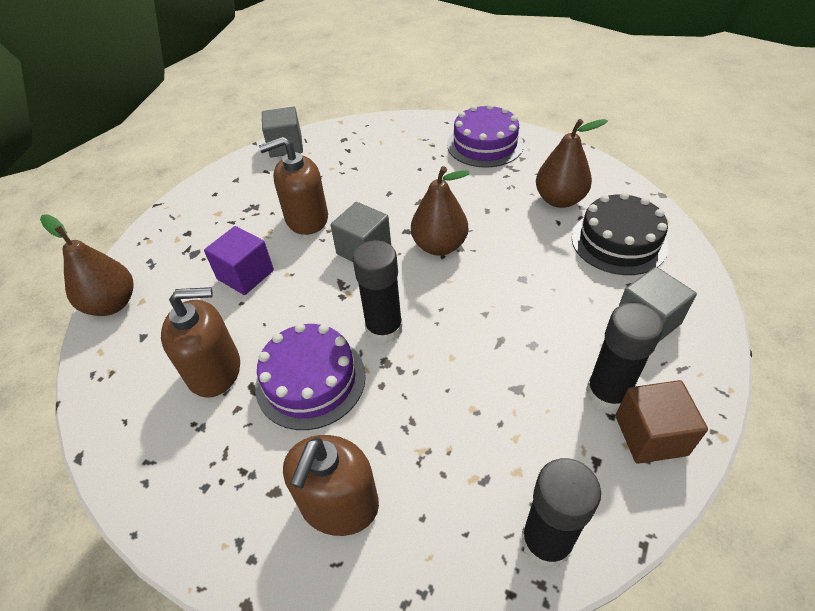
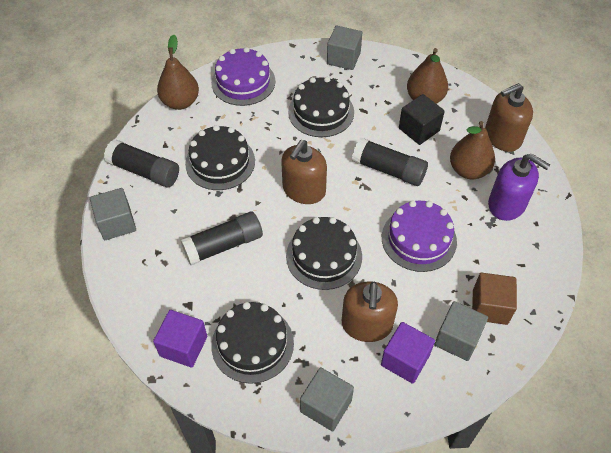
black cake: [572,192,669,275] = 1 -> [185,125,255,190] [211,302,294,384] [286,217,362,290] [288,77,354,137] = 4
black cube: none = 0 -> [399,94,445,145] = 1
grey cube: [262,107,303,157] [331,202,391,262] [619,267,697,342] = 3 -> [90,188,136,240] [300,367,354,431] [327,26,362,70] [434,301,488,361] = 4
purple cube: [204,226,274,295] = 1 -> [153,310,207,368] [381,322,435,384] = 2
purple soap dispenser: none = 0 -> [488,154,550,221] = 1

